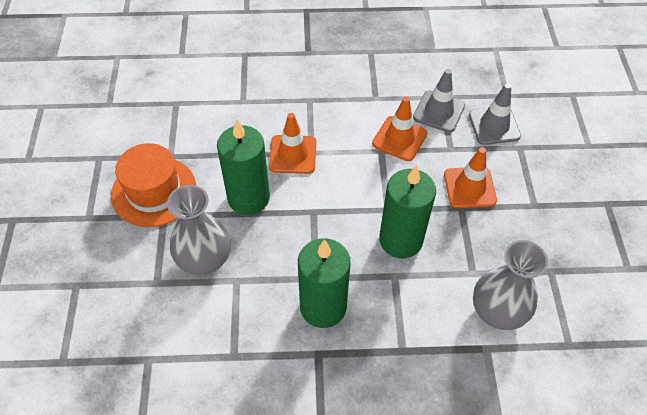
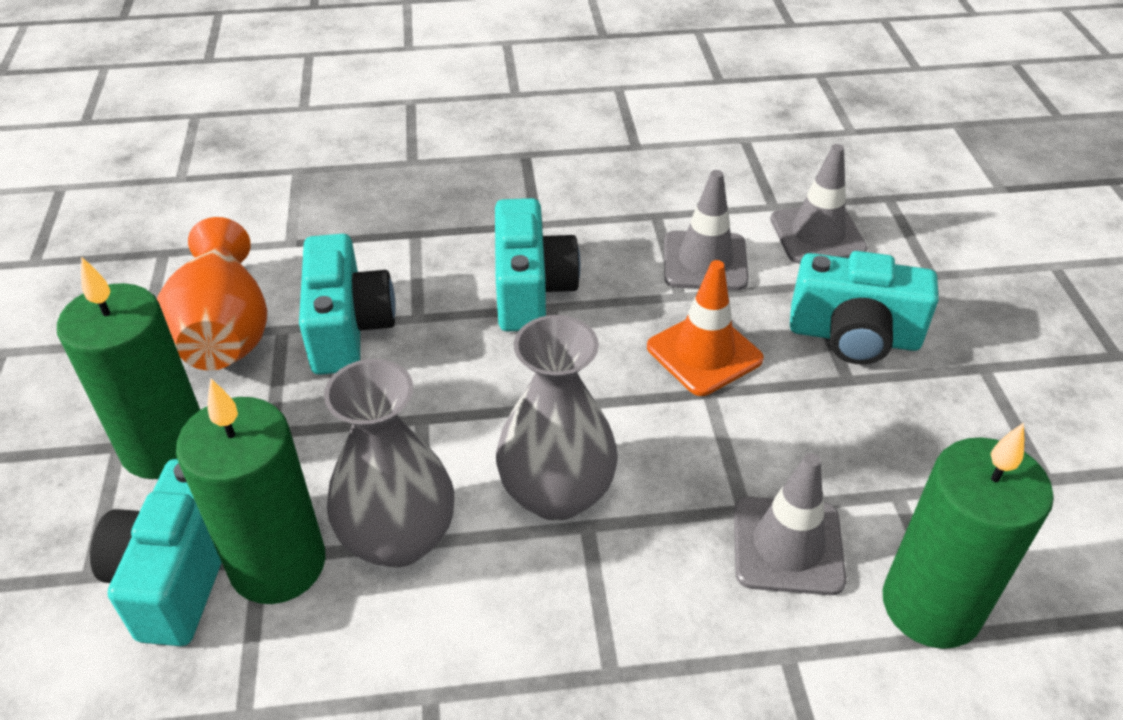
grey traffic cone: [413,69,465,133] [469,83,521,145] = 2 -> [664,170,749,290] [734,453,846,595] [770,144,868,264] = 3
orange hat: [111,143,196,227] = 1 -> none = 0
orange traffic cone: [269,113,316,174] [372,97,427,161] [444,147,497,208] = 3 -> [647,260,764,396] = 1
orange vase: none = 0 -> [157,217,267,370] = 1
turquoise camera: none = 0 -> [90,459,222,646] [299,234,396,375] [495,198,581,331] [790,251,939,365] = 4

